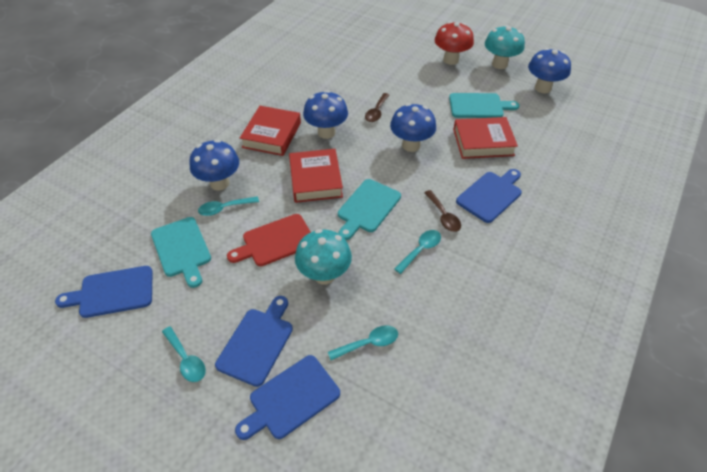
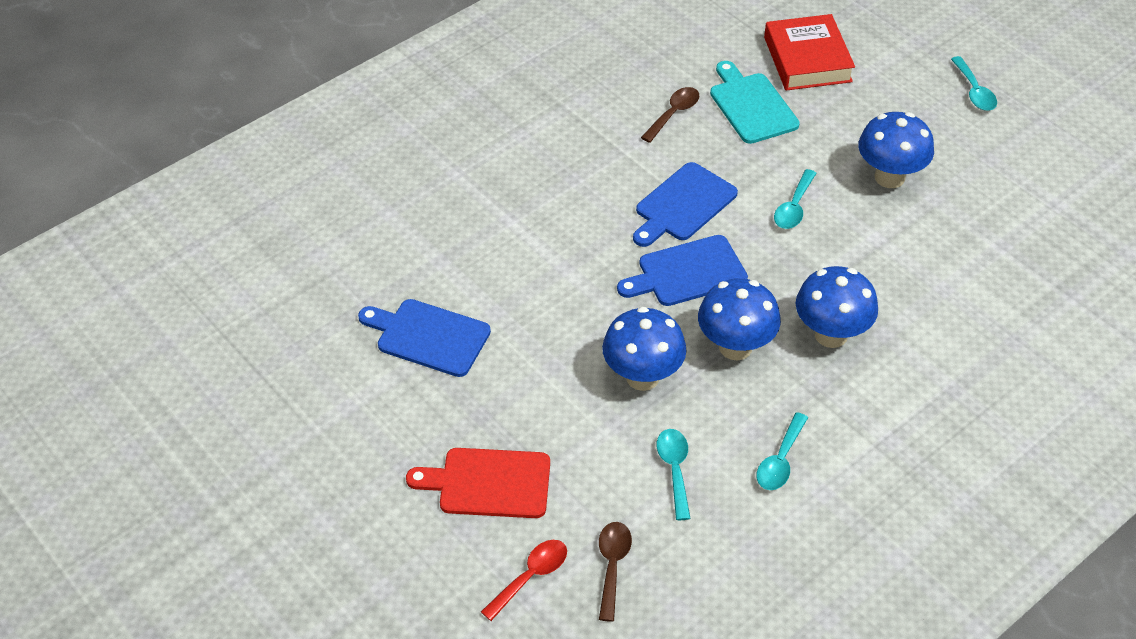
blue cutting board: [55,266,153,318] [215,296,293,387] [235,355,340,440] [456,169,522,223] = 4 -> [358,299,491,377] [617,235,748,306] [633,162,738,247] = 3
red book: [240,106,301,156] [289,149,343,203] [453,117,518,159] = 3 -> [764,14,855,91] = 1
red mushroom: [435,22,474,65] = 1 -> none = 0
red spoon: none = 0 -> [481,540,567,621] = 1
turquoise cutting board: [151,217,211,288] [338,179,401,240] [449,93,519,118] = 3 -> [710,61,800,144] = 1
turquoise mushroom: [295,229,352,285] [485,25,525,69] = 2 -> none = 0

